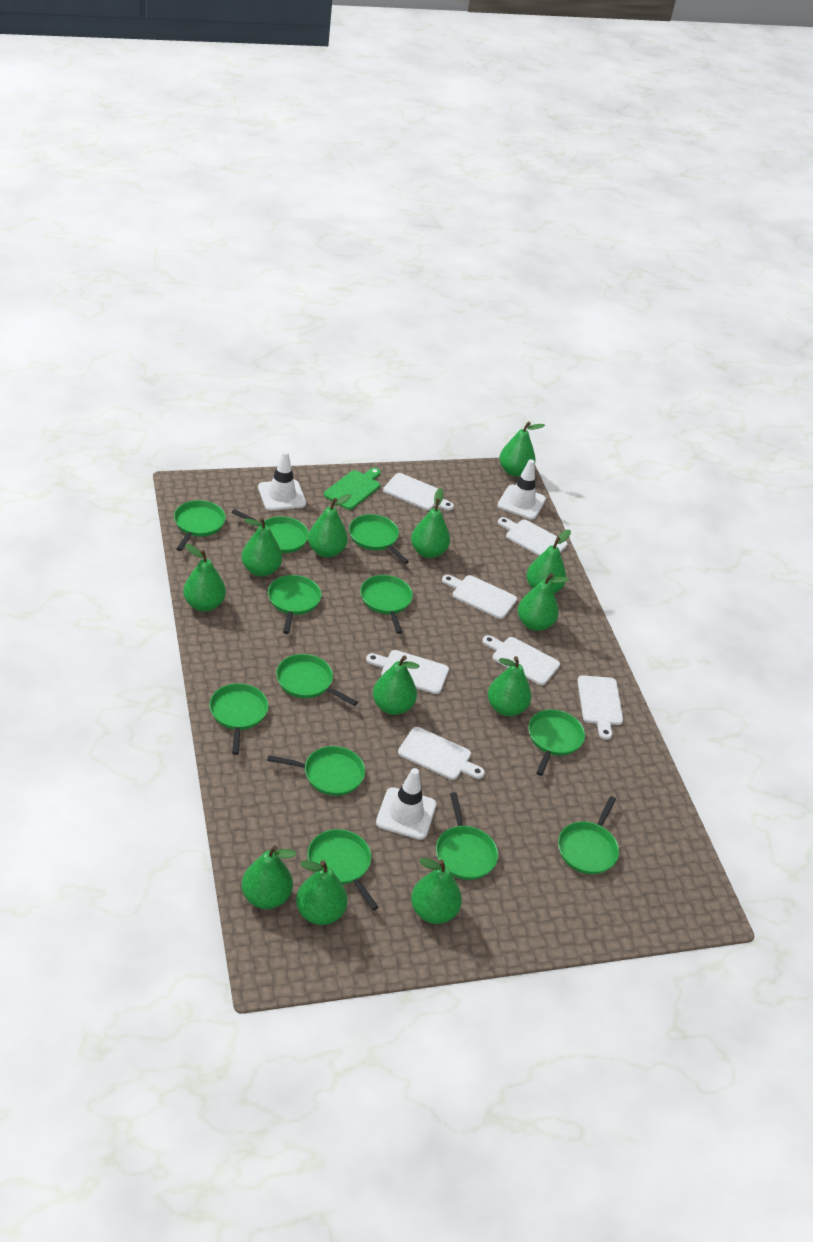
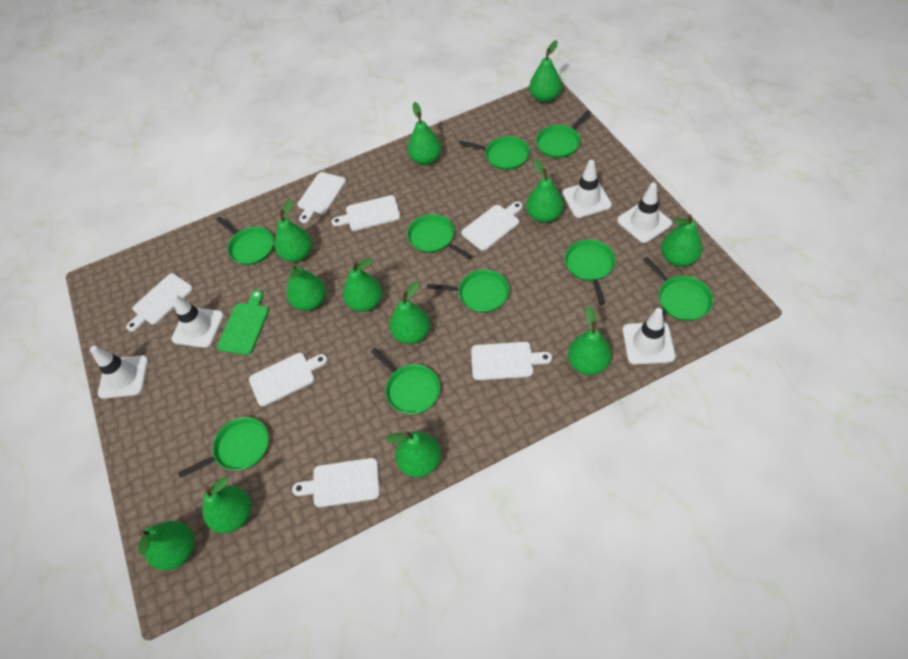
green pan: [174,500,226,551] [209,683,268,755] [231,509,309,553] [267,746,365,796] [268,575,321,634] [276,654,358,706] [307,829,378,910] [349,514,409,564] [360,575,413,634] [436,792,498,880] [528,710,585,776] [558,796,619,875] = 12 -> [178,417,269,478] [216,217,274,265] [371,348,440,415] [407,214,472,259] [427,269,509,313] [459,136,530,170] [536,111,591,158] [565,239,616,305] [643,257,713,321] = 9
white traffic cone: [258,451,306,511] [376,768,436,840] [498,459,546,520] = 3 -> [90,346,148,399] [171,294,224,348] [562,160,612,218] [617,183,672,243] [622,308,676,365] = 5

